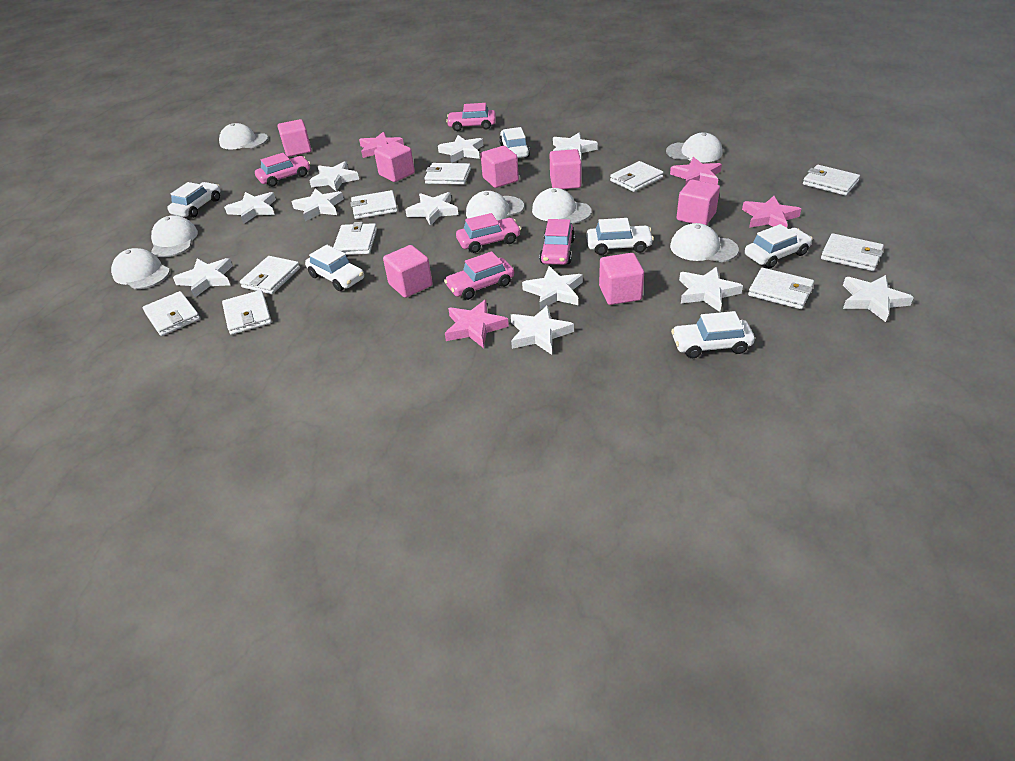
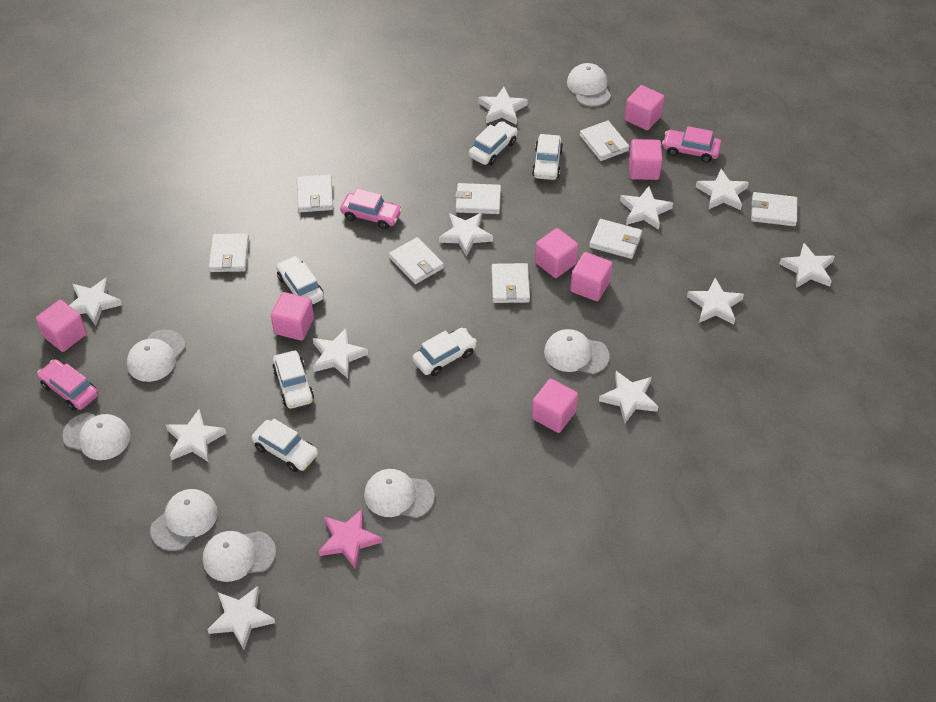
pink car: [255,153,310,187] [444,251,514,300] [446,103,496,131] [456,213,521,253] [539,219,575,265] = 5 -> [37,359,98,411] [340,188,402,229] [662,126,722,163] = 3
pink star: [359,131,404,158] [445,300,509,348] [670,157,722,185] [742,196,801,228] = 4 -> [319,509,382,569] = 1
white wallet: [142,291,200,336] [222,290,272,335] [240,256,300,294] [333,222,377,255] [350,190,398,219] [424,163,471,185] [610,161,664,192] [748,268,814,309] [803,165,860,196] [821,233,884,271] = 10 -> [209,233,249,272] [297,174,333,212] [389,237,444,284] [455,183,501,214] [491,263,530,303] [580,121,630,161] [589,219,642,259] [751,192,797,226] = 8

